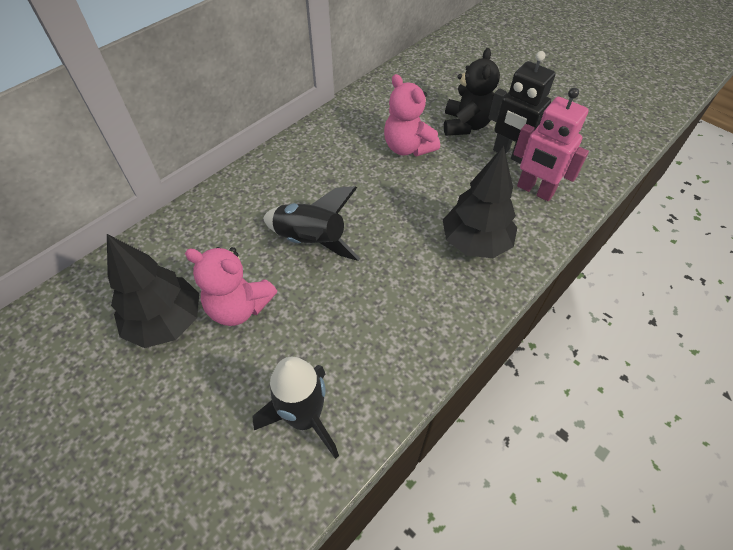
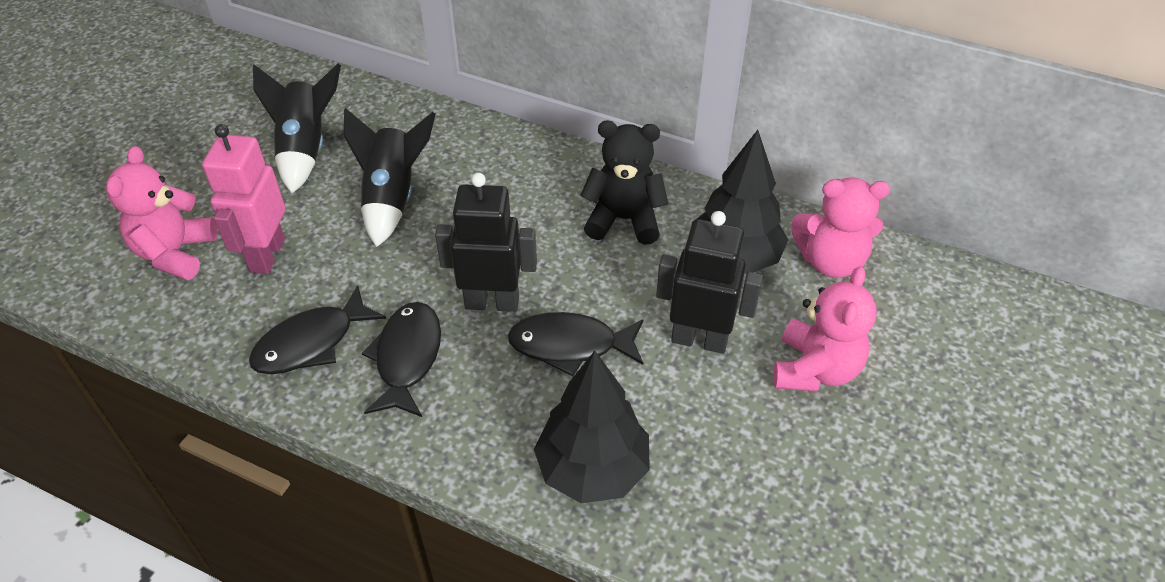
black fish: none = 0 -> [249,285,386,374] [362,302,441,417] [508,312,644,376] = 3
black robot: [489,51,556,164] = 1 -> [435,173,537,312] [656,211,763,354] = 2
pink teddy bear: [185,247,277,326] [384,74,440,156] = 2 -> [106,146,217,280] [773,266,876,391] [791,177,890,278] = 3

